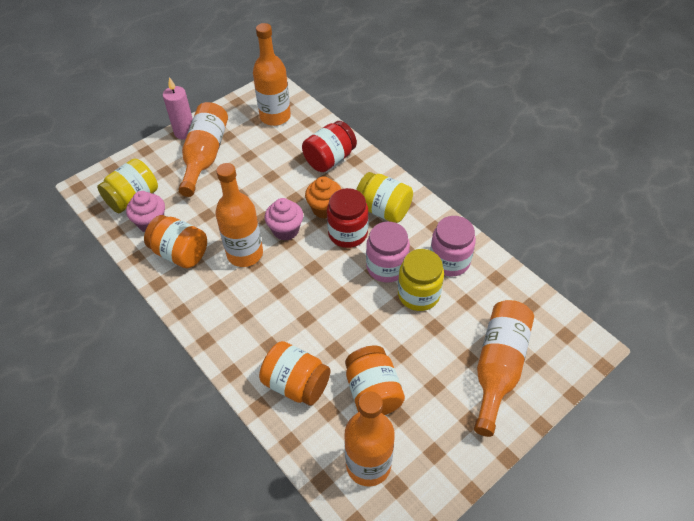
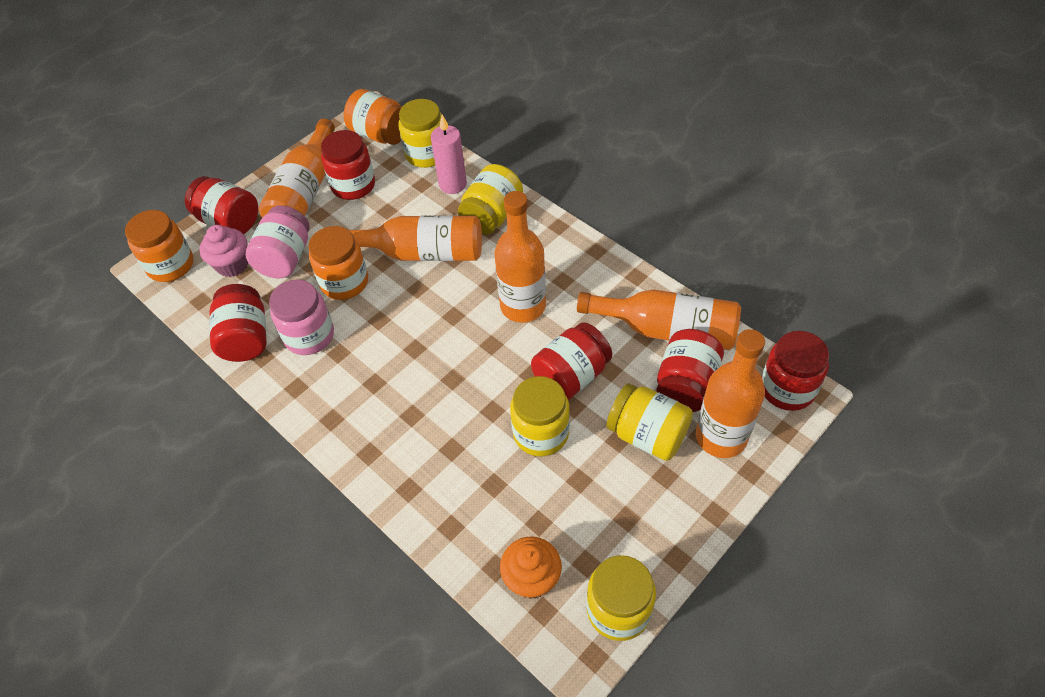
pink cupcake: [126,191,165,232] [265,198,303,240] = 2 -> [199,225,248,277] = 1
red jar: [302,121,357,172] [327,188,369,248] = 2 -> [185,176,258,234] [209,284,267,362] [321,130,375,200] [531,322,612,400] [656,329,724,412] [761,331,829,411] = 6
yellow jar: [97,158,158,213] [356,172,413,223] [398,249,444,311] = 3 -> [398,99,442,168] [458,164,523,235] [510,376,570,456] [587,555,656,641] [607,383,693,461] = 5

